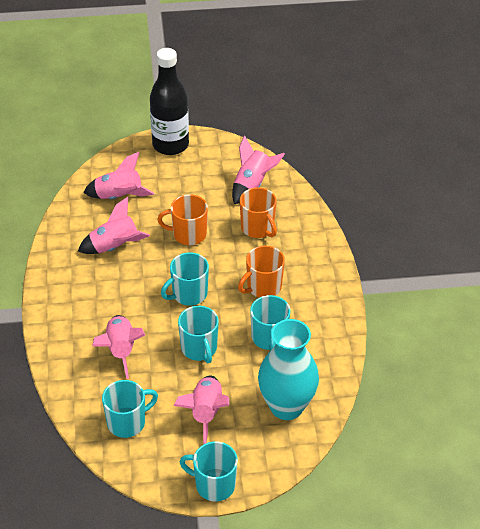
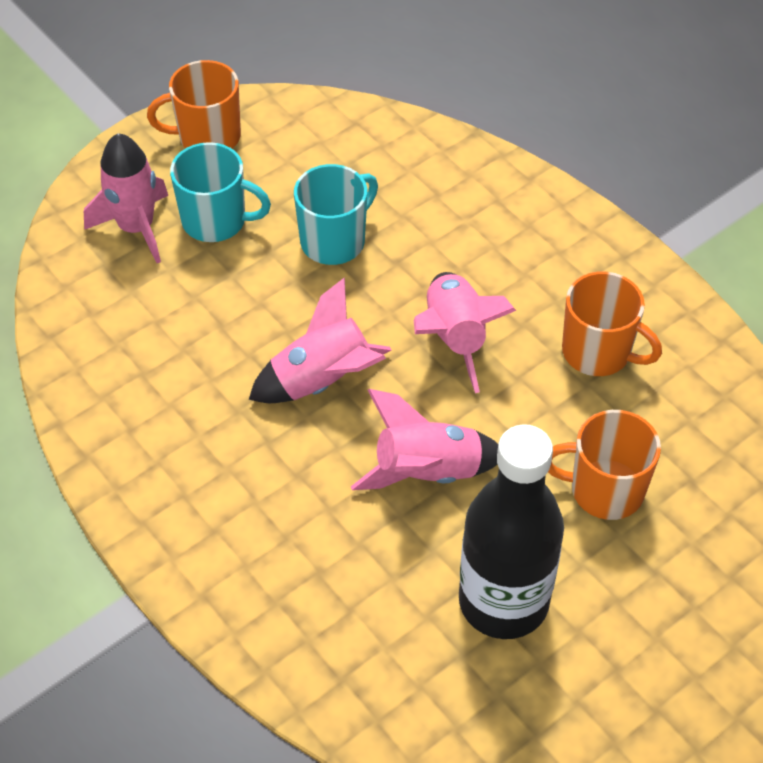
pink rocket: [78,197,150,254] [83,152,154,199] [92,315,145,379] [173,376,229,444] [232,135,285,204] = 5 -> [84,133,168,263] [249,277,391,403] [351,389,498,490] [413,272,516,393] = 4
turquoise mug: [102,380,158,438] [161,252,209,306] [178,306,219,363] [180,441,238,502] [250,295,290,351] = 5 -> [170,142,271,242] [294,164,378,265] = 2
turquoise vase: [258,319,319,420] = 1 -> none = 0

